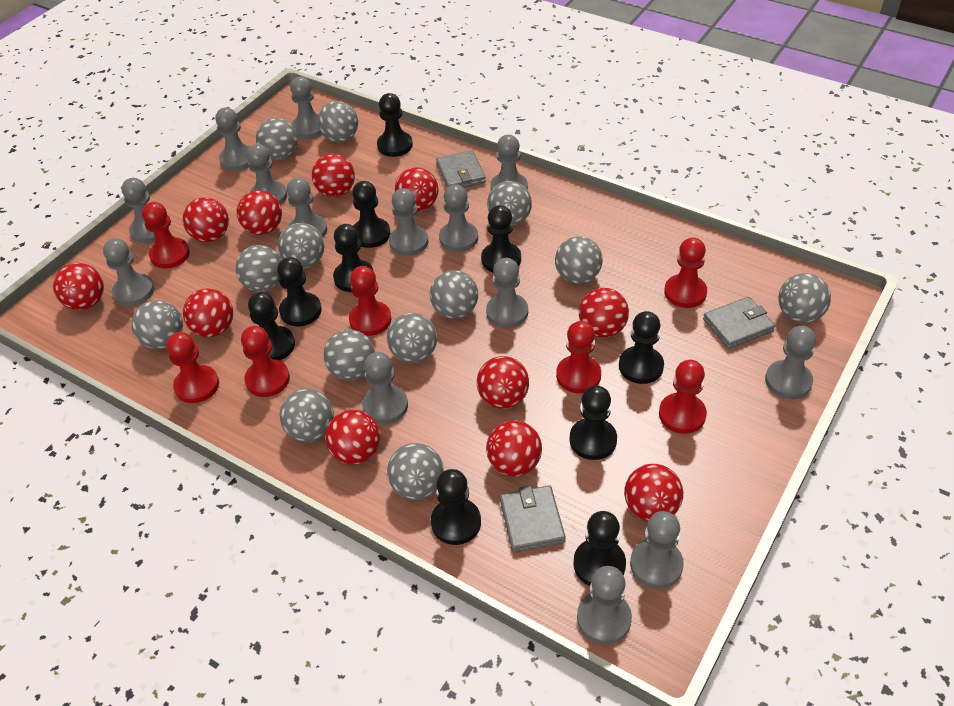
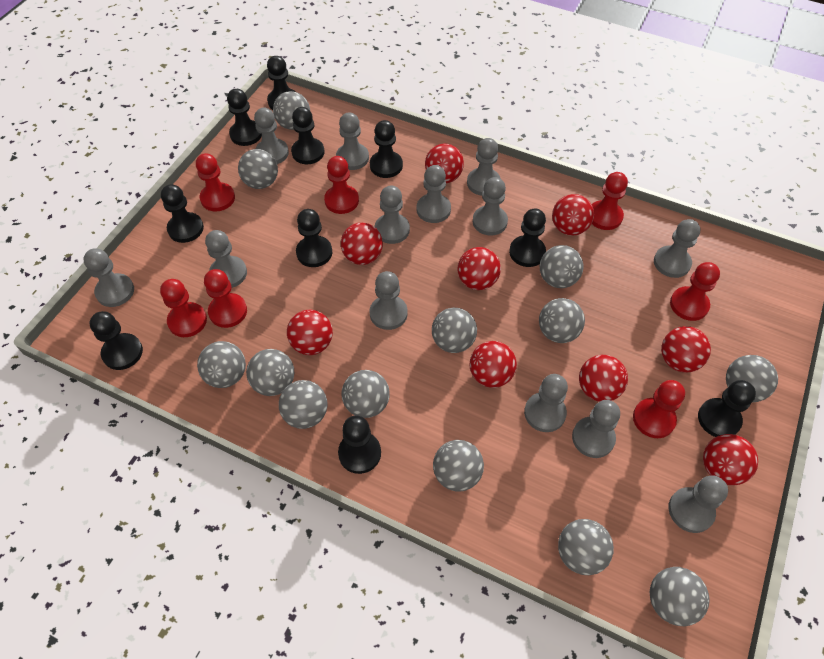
grey pawn: [103,238,154,306] [121,178,169,243] [215,108,250,171] [247,144,287,205] [287,178,327,237] [290,77,322,139] [362,352,408,424] [389,188,428,256] [439,184,478,252] [486,258,528,328] [490,135,528,190] [577,566,632,644] [630,511,684,589] [765,326,816,399] = 14 -> [83,248,134,307] [205,230,247,288] [254,108,289,164] [336,112,369,170] [370,271,408,330] [375,185,410,244] [416,165,451,223] [467,138,501,196] [473,177,508,236] [524,374,568,432] [572,400,620,458] [654,219,700,278] [668,475,728,533] = 13
grey wallet: [436,150,486,188] [500,485,566,553] [703,297,775,349] = 3 -> none = 0
red ball: [53,263,104,310] [183,197,229,242] [183,289,233,337] [237,190,282,235] [312,154,355,197] [325,410,380,465] [395,167,439,212] [477,356,529,409] [486,420,542,476] [579,288,629,338] [624,464,683,521] = 11 -> [287,310,333,355] [341,223,383,265] [425,144,464,183] [458,247,501,290] [470,341,517,388] [552,194,594,236] [579,355,628,402] [661,326,711,373] [703,434,758,485] = 9

